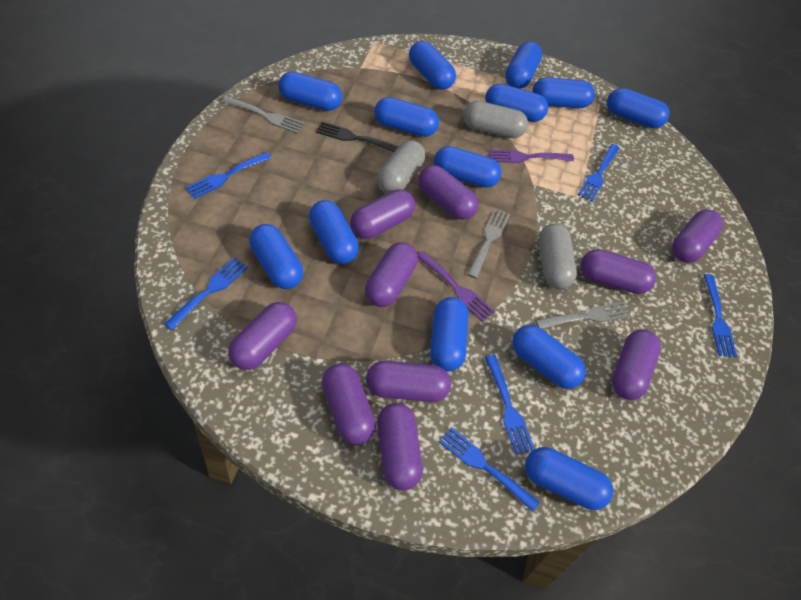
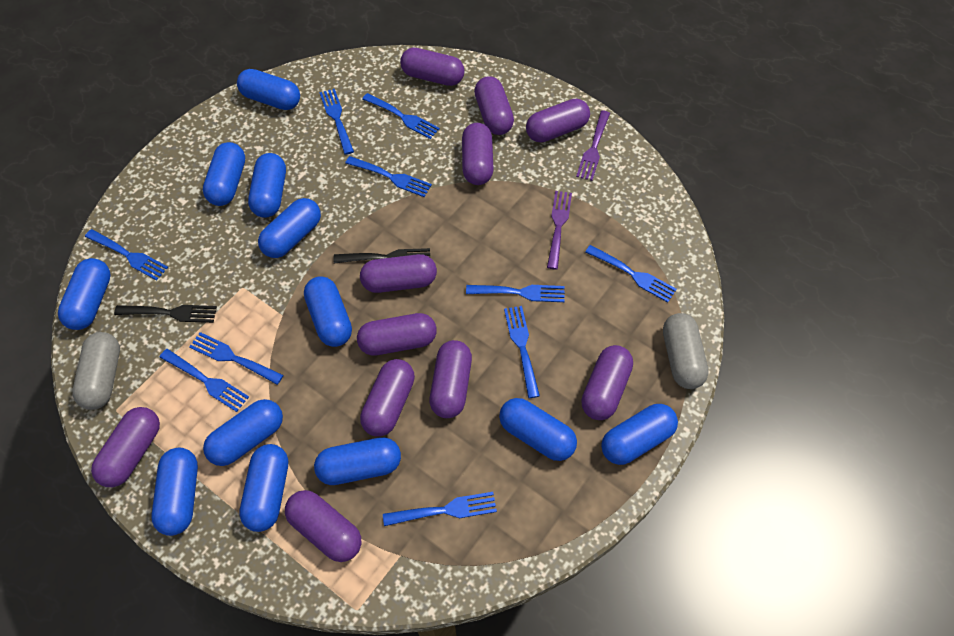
black fork: [316,122,398,152] = 1 -> [114,305,217,323] [333,248,430,263] = 2
blue capsule: [249,224,303,289] [278,71,342,111] [309,200,359,264] [374,97,439,137] [409,41,456,90] [430,297,468,371] [434,146,502,188] [485,84,548,122] [505,41,542,89] [512,325,586,389] [525,447,613,510] [532,77,595,108] [607,88,670,128] = 13 -> [58,258,111,330] [151,448,198,536] [203,142,245,206] [203,399,283,466] [237,69,300,110] [239,444,288,532] [248,153,286,218] [258,198,321,258] [304,276,352,347] [314,437,401,485] [499,398,577,461] [601,404,678,465] = 12
blue fork: [164,257,248,330] [185,152,271,199] [439,427,540,511] [485,355,534,455] [578,144,620,202] [704,274,737,357] = 6 -> [85,229,168,280] [160,349,249,412] [189,332,284,385] [319,89,354,155] [345,156,432,197] [362,93,440,139] [383,492,497,526] [466,285,565,302] [504,306,540,398] [585,245,677,302] = 10
grey capsule: [377,140,425,194] [463,101,528,138] [538,223,577,289] = 3 -> [72,332,120,410] [663,313,709,389] = 2
grey fork: [222,96,304,134] [467,209,510,279] [536,302,630,329] = 3 -> none = 0
purple capsule: [228,302,297,370] [322,363,376,445] [350,189,415,239] [365,242,418,307] [366,361,451,402] [377,403,423,490] [418,165,478,220] [581,249,656,294] [612,329,661,400] [672,209,723,263] = 10 -> [91,407,160,487] [285,490,361,562] [357,313,437,356] [360,254,437,293] [360,359,415,436] [400,47,465,86] [429,340,472,418] [462,123,494,185] [474,76,514,135] [526,99,590,142] [581,345,633,420] = 11

